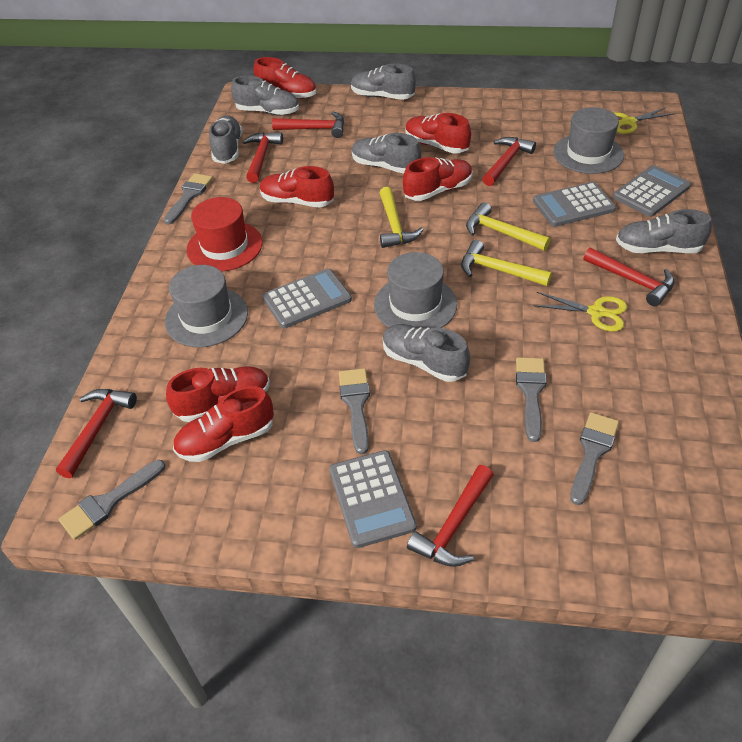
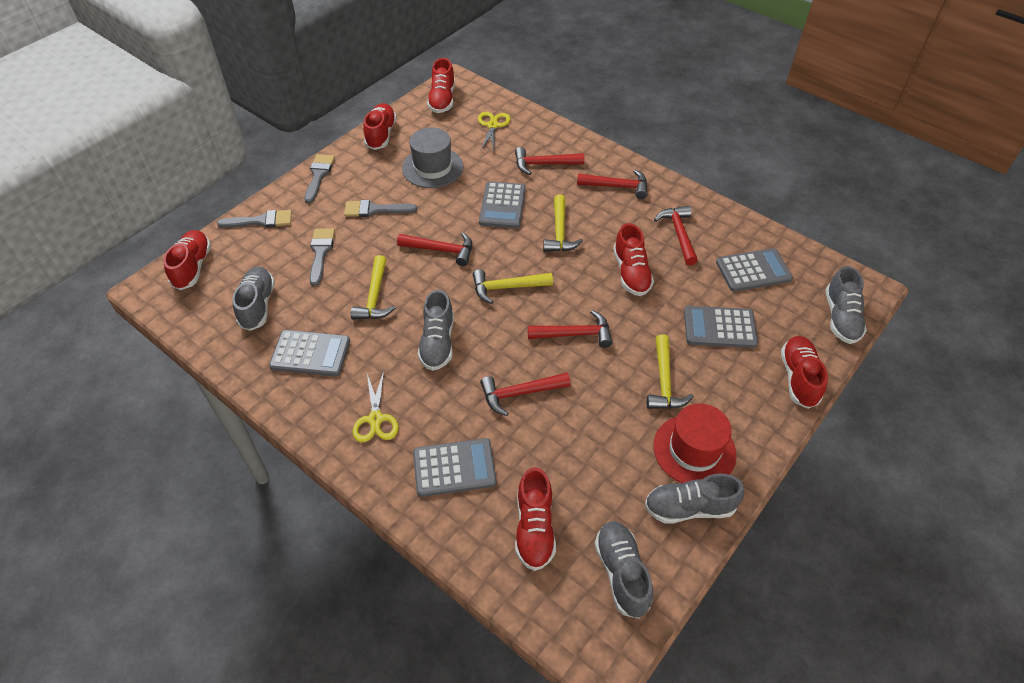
grey brush: [59,460,165,540] [164,173,213,225] [339,368,370,454] [516,357,547,442] [570,412,619,505] = 5 -> [217,210,292,228] [304,154,335,203] [310,228,335,286] [344,200,417,217] = 4
grey calculator: [262,268,352,328] [329,450,417,548] [533,182,616,227] [613,165,691,217] = 4 -> [269,330,350,377] [413,438,497,497] [479,181,526,228] [684,306,758,348] [716,248,793,292] = 5
grey hat: [165,265,248,347] [374,252,457,328] [553,107,624,174] = 3 -> [402,127,463,188] = 1
grey shoe: [209,115,242,164] [231,75,299,115] [351,64,416,100] [352,133,421,174] [383,324,470,382] [616,209,712,253] = 6 -> [232,267,275,331] [418,290,454,371] [595,521,653,619] [645,474,744,524] [825,266,867,344] = 5
yellow hammer: [380,187,424,248] [461,240,552,286] [466,202,550,251] = 3 -> [351,255,395,320] [473,269,553,304] [543,194,583,252] [647,334,694,409] = 4

